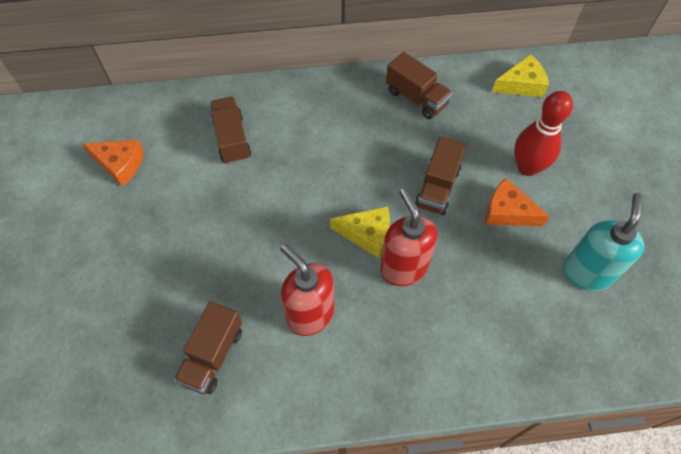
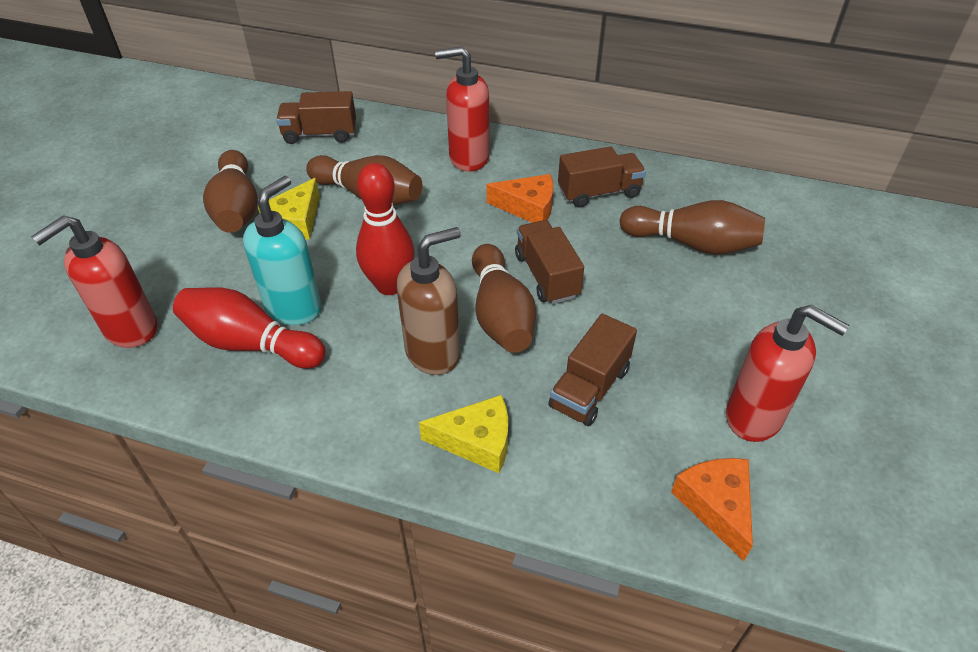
brown bowling pin: none = 0 -> [203,150,258,233] [306,155,422,206] [472,244,536,353] [620,200,765,255] = 4
brown soap dispenser: none = 0 -> [397,227,461,375] = 1
red bowling pin: [514,91,573,176] = 1 -> [173,287,326,369] [356,163,415,295] = 2
red soap dispenser: [280,244,334,336] [380,188,438,286] = 2 -> [31,215,157,348] [435,46,489,172] [726,305,849,442] = 3

